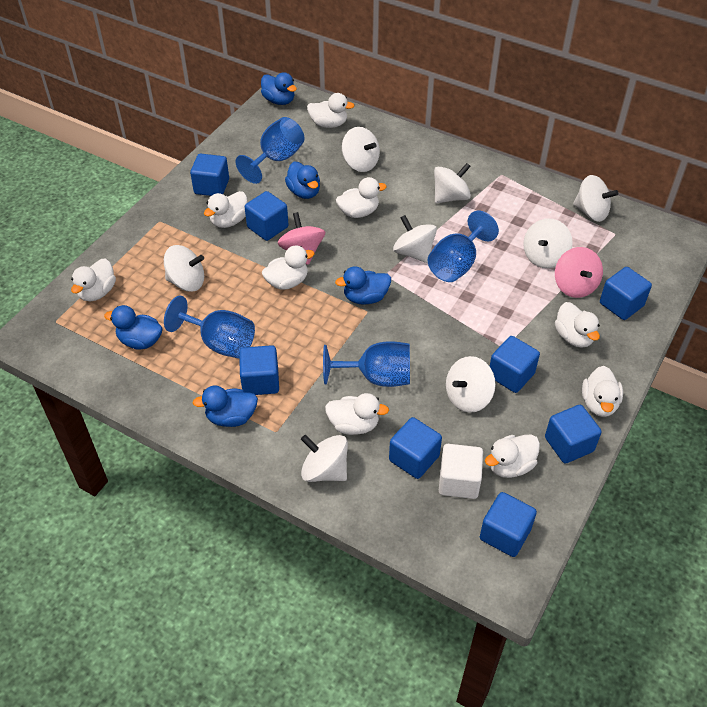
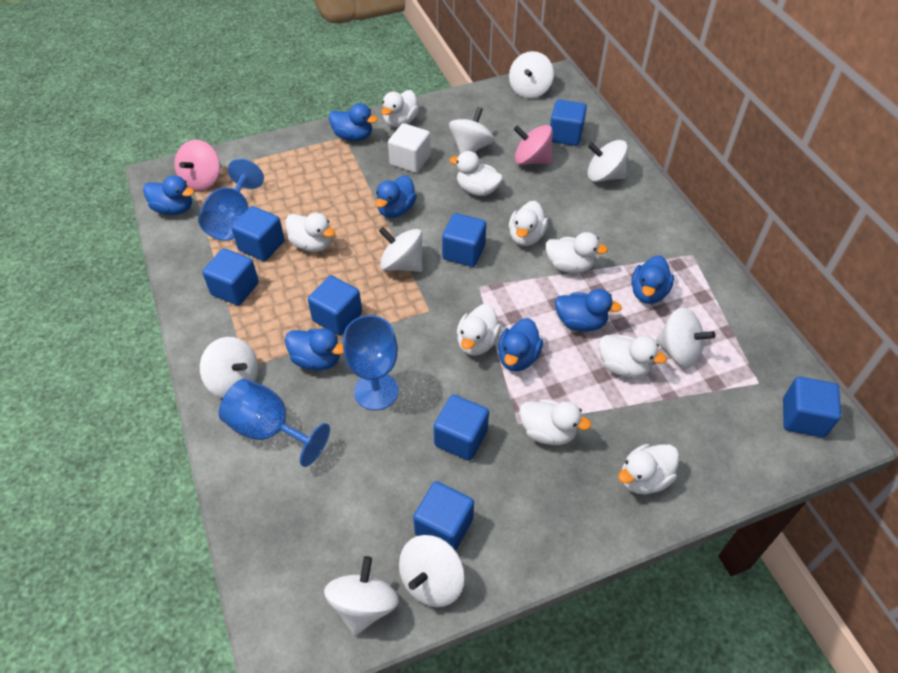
blue duck: [104,305,163,350] [193,386,258,427] [261,72,297,105] [285,162,320,199] [335,266,391,305] = 5 -> [143,175,194,215] [285,328,344,370] [329,103,378,141] [375,175,417,218] [498,318,543,371] [555,289,622,331] [632,256,674,304] = 7
blue goblet: [164,296,255,358] [236,117,305,184] [323,341,410,387] [427,211,499,282] = 4 -> [198,159,264,241] [219,379,330,467] [343,315,398,410] = 3

